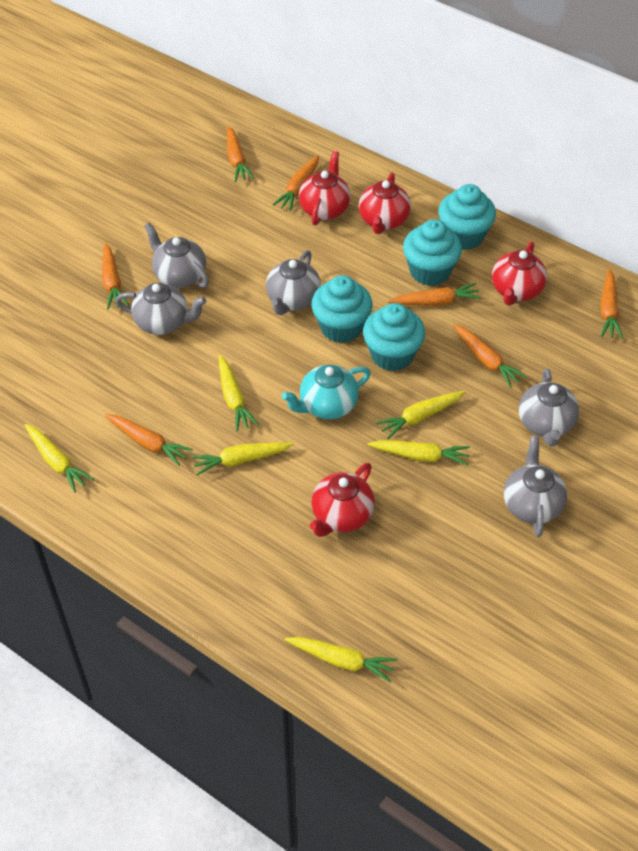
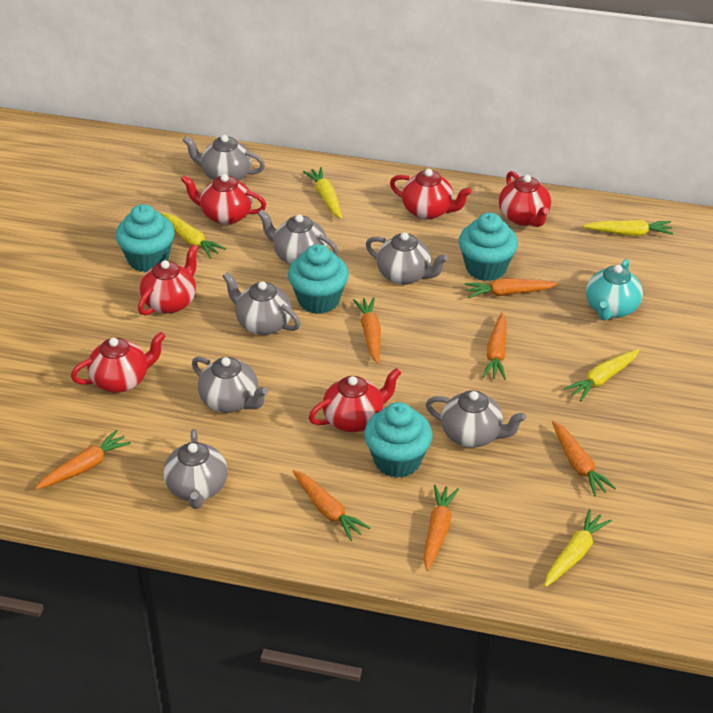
grey teapot: [116,283,206,335] [144,223,209,288] [266,250,321,315] [504,436,567,537] [519,368,579,447] = 5 -> [163,429,227,509] [183,135,265,180] [192,356,268,413] [223,272,301,335] [258,210,338,264] [366,232,448,285] [426,390,526,448] = 7
red teapot: [299,151,351,225] [310,463,374,537] [359,172,411,234] [492,241,547,306] = 4 -> [71,332,166,393] [138,244,198,316] [181,174,266,225] [309,368,401,432] [390,169,472,220] [499,171,551,227] = 6
yellow carrot: [25,424,94,493] [191,442,293,476] [218,355,259,431] [285,637,398,682] [368,440,470,466] [376,391,465,439] = 6 -> [161,213,226,259] [303,167,342,219] [544,509,612,587] [564,349,640,401] [583,220,674,236] = 5

